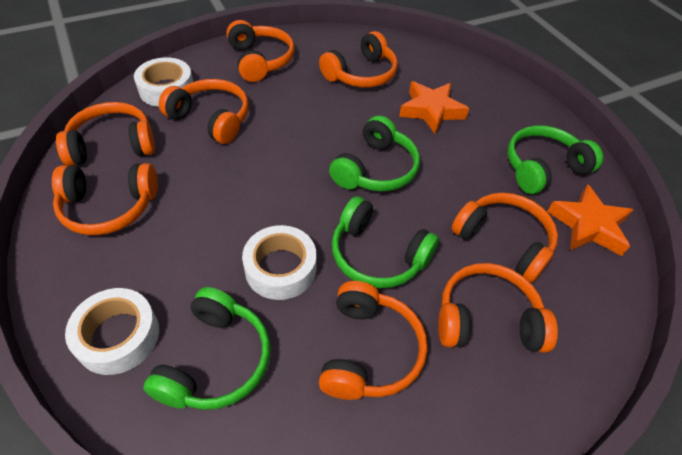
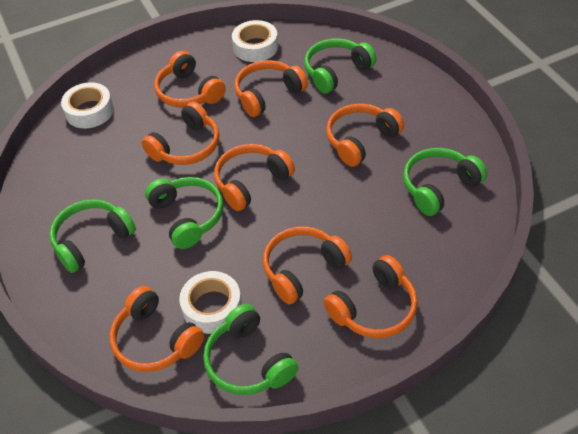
green headphones: [143,287,270,410] [329,115,420,191] [332,196,439,288] [508,125,603,194] = 4 -> [50,199,136,273] [145,177,223,249] [203,304,298,395] [304,38,377,94] [403,148,487,216] = 5
orange star: [399,81,469,134] [547,184,633,256] = 2 -> none = 0

